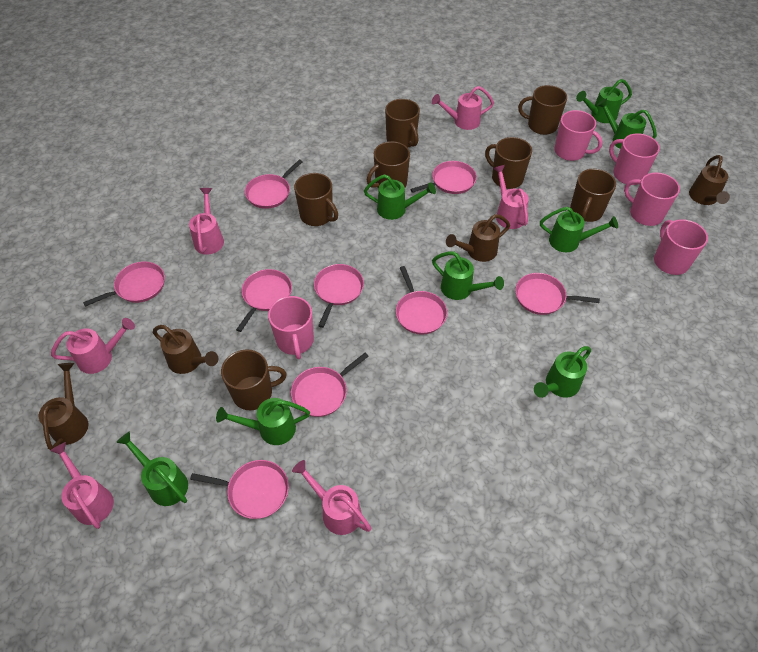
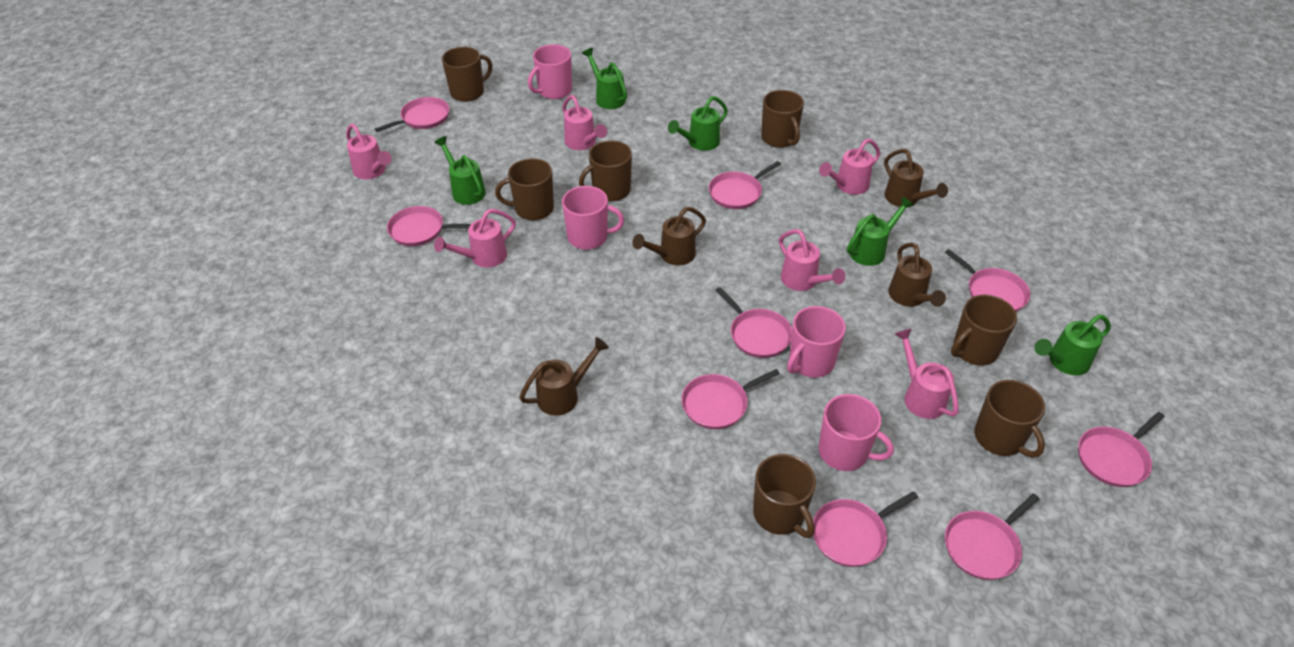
green watering can: [116,431,188,506] [216,398,310,445] [364,174,436,220] [432,251,504,300] [534,346,591,398] [540,207,618,252] [576,79,632,123] [597,98,657,149] = 8 -> [434,136,486,205] [582,48,627,109] [668,96,728,151] [847,196,914,266] [1034,314,1111,375] = 5
pink mug: [268,296,314,359] [554,110,603,161] [609,133,660,185] [624,172,680,226] [654,219,708,275] = 5 -> [528,44,572,99] [562,186,624,250] [787,306,846,378] [819,394,894,471] = 4

